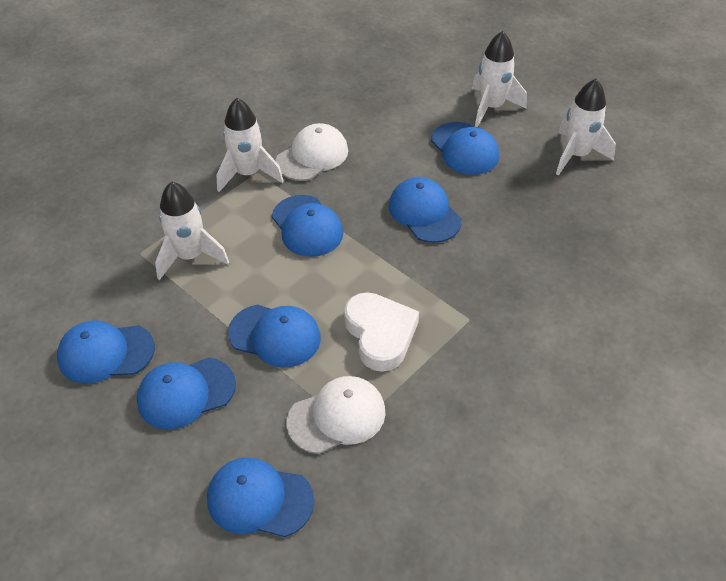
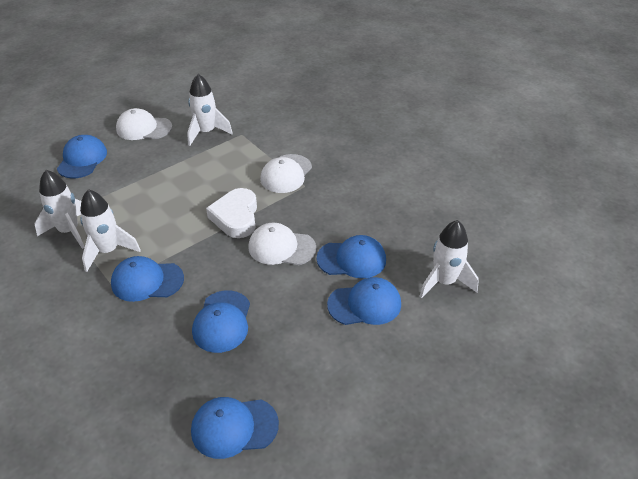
blue cap: [57,321,155,384] [137,358,236,429] [207,457,314,537] [228,305,321,368] [272,195,343,257] [389,177,462,243] [431,122,499,175] = 7 -> [57,135,107,178] [111,256,184,302] [191,397,279,459] [192,290,250,353] [316,235,386,278] [327,277,401,325] = 6
white cap: [275,123,348,181] [286,376,386,454] = 2 -> [116,108,172,140] [248,223,316,265] [260,154,312,193] = 3

